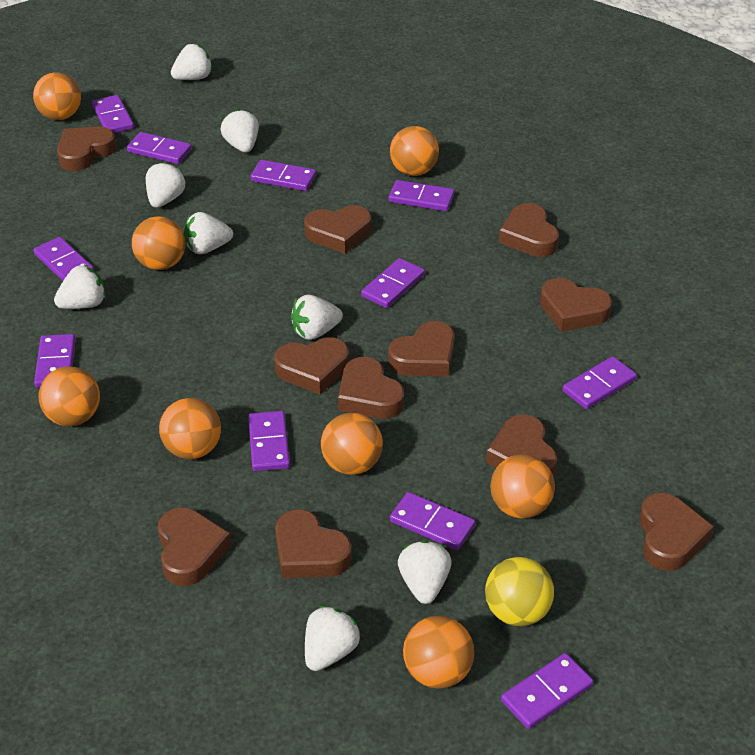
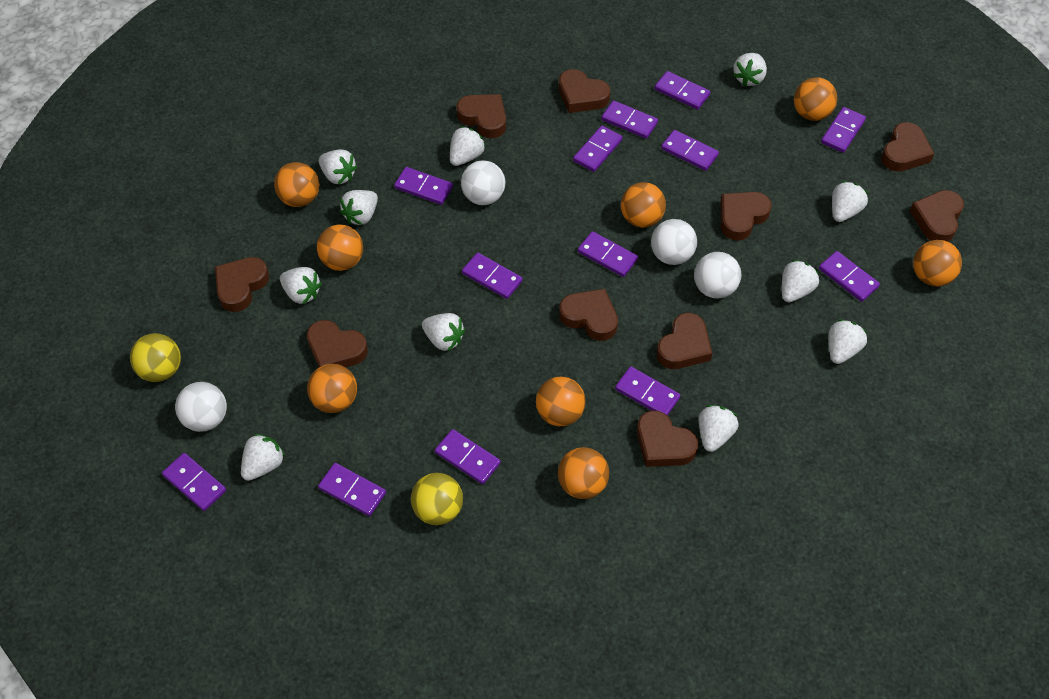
brown heart: [57,127,116,171] [158,507,231,586] [274,337,349,394] [275,509,352,578] [304,205,371,254] [338,357,404,419] [388,321,455,376] [486,415,557,477] [499,203,559,257] [540,278,612,332] [639,493,714,571] = 11 -> [215,257,269,312] [307,320,368,367] [456,94,506,138] [559,69,610,113] [559,289,618,341] [637,411,698,467] [657,313,713,369] [720,192,772,241] [881,122,934,172] [910,190,964,242] = 10
purple domino: [33,237,94,281] [34,334,76,388] [92,95,134,133] [127,132,192,164] [248,411,290,471] [250,160,316,191] [361,258,425,308] [389,180,454,211] [390,492,475,550] [501,653,593,729] [562,356,637,409] = 11 -> [162,453,226,511] [318,463,386,516] [394,167,453,205] [435,429,501,484] [462,253,523,299] [573,126,623,172] [578,231,638,277] [601,100,658,139] [615,367,680,416] [655,71,710,110] [661,130,719,171] [819,251,880,302] [821,107,866,153] = 13
white ball: none = 0 -> [175,382,227,432] [461,160,505,205] [651,219,697,265] [694,252,741,298] = 4
white strawberry: [54,265,106,309] [146,162,186,208] [171,44,213,80] [184,212,233,254] [220,109,259,153] [291,295,343,340] [305,606,361,671] [398,540,452,604] = 8 -> [241,434,285,481] [280,267,322,304] [319,149,358,184] [340,190,378,225] [422,313,465,352] [450,127,486,166] [699,405,739,452] [733,53,767,86] [782,260,820,302] [829,319,867,364] [832,181,868,222] = 11
yellow ball: [485,557,554,626] = 1 -> [130,333,181,382] [411,473,463,525] = 2

